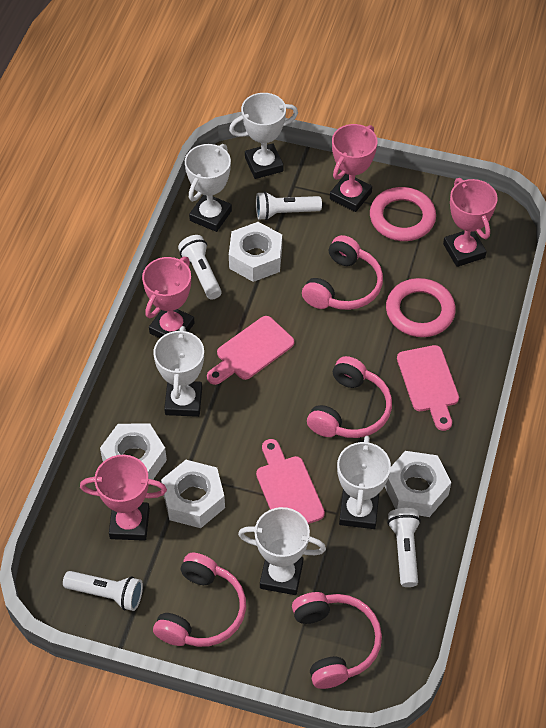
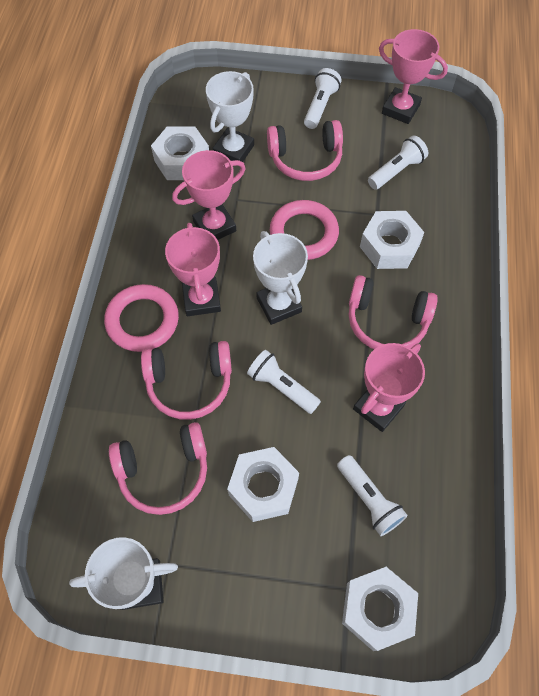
pink cutting board: [207,316,294,385] [256,439,325,524] [397,345,459,431] = 3 -> none = 0
white trophy: [153,326,204,417] [185,144,232,232] [229,93,298,179] [238,507,326,595] [337,436,391,529] = 5 -> [69,537,178,610] [206,71,254,162] [253,231,308,325] = 3

